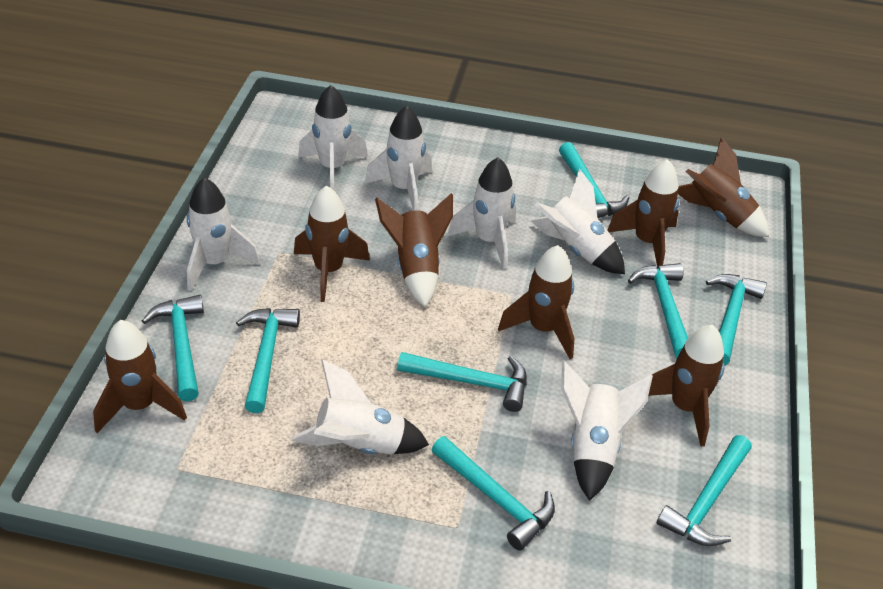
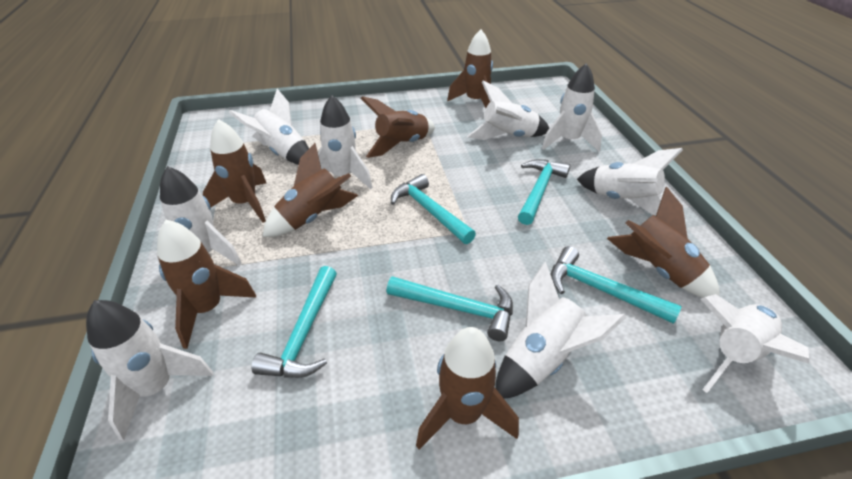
turquoise hammer: [142,295,204,401] [236,308,300,413] [397,352,527,412] [432,436,555,551] [559,142,629,218] [628,263,688,358] [657,435,752,546] [706,274,767,365] = 8 -> [252,266,337,378] [386,276,513,341] [391,174,476,244] [518,159,570,225] [550,246,682,324] = 5
white rocket: [187,177,260,291] [291,360,429,455] [298,85,368,190] [364,106,432,211] [447,157,516,269] [531,168,625,274] [561,361,653,501] = 7 -> [86,300,213,441] [156,166,242,266] [229,89,309,165] [318,95,373,189] [467,81,549,140] [495,262,626,399] [542,63,602,151] [577,148,683,215] [701,294,809,393] = 9

